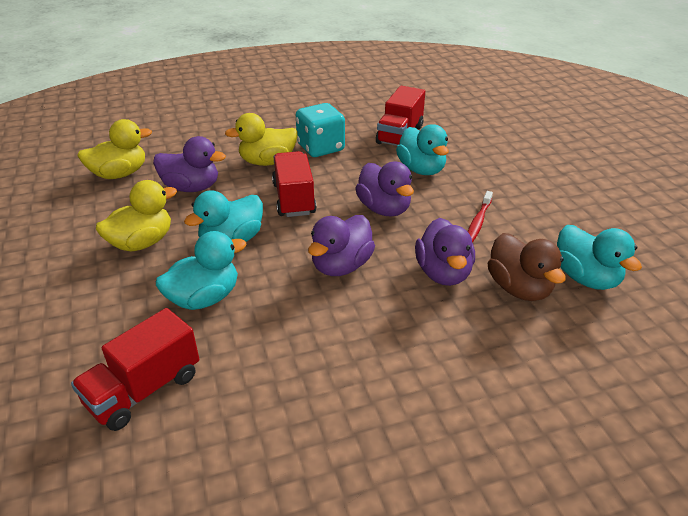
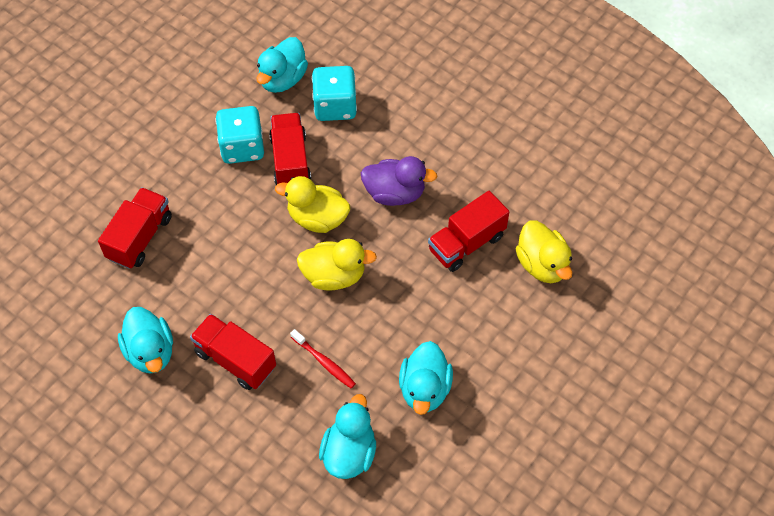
brown duck: [488,233,566,301] = 1 -> none = 0
purple duck: [153,136,226,192] [308,215,375,276] [355,162,414,216] [415,218,475,286] = 4 -> [361,156,437,206] = 1
red truck: [71,308,199,431] [272,151,317,217] [376,86,425,146] = 3 -> [98,187,172,269] [190,314,276,390] [269,113,311,185] [428,191,509,272] = 4
turquoise dice: [296,103,345,157] = 1 -> [215,106,264,164] [312,66,357,121] = 2

